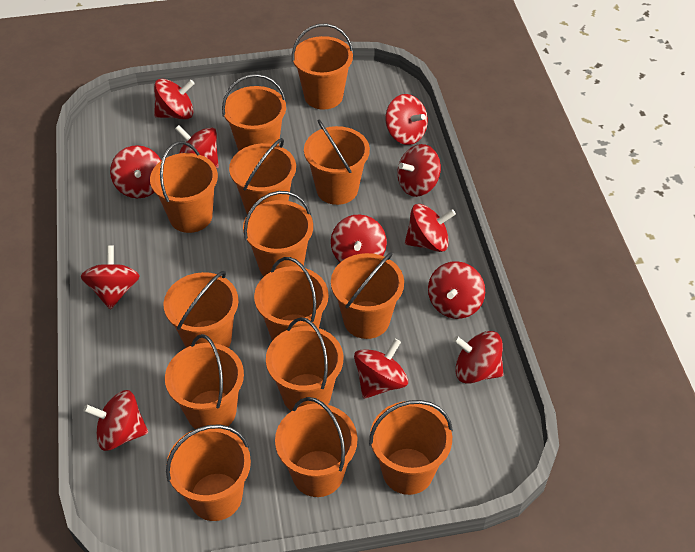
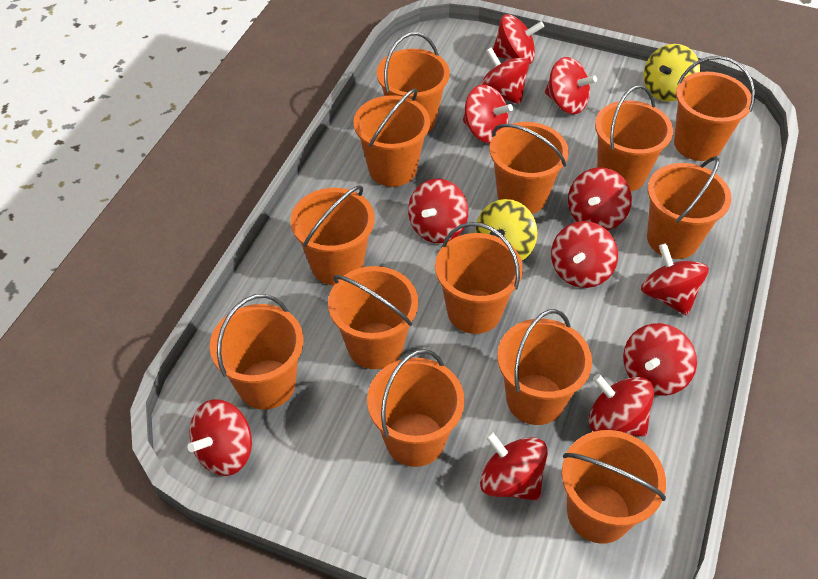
orange bucket: [150,141,218,233] [164,271,239,348] [165,334,244,429] [166,424,251,521] [222,74,286,151] [229,138,296,215] [243,191,313,276] [254,257,329,341] [266,317,343,411] [275,397,357,497] [292,24,353,109] [304,120,370,205] [331,252,404,339] [369,400,453,495] = 14 -> [210,294,303,410] [291,185,375,285] [328,266,418,369] [353,88,430,187] [367,349,465,467] [377,32,450,132] [435,222,523,334] [490,122,569,214] [497,309,592,425] [562,430,666,544] [595,85,673,191] [647,156,731,259] [674,56,755,161] = 13
yellow spinning top: none = 0 -> [475,199,537,260] [643,44,700,102] = 2

